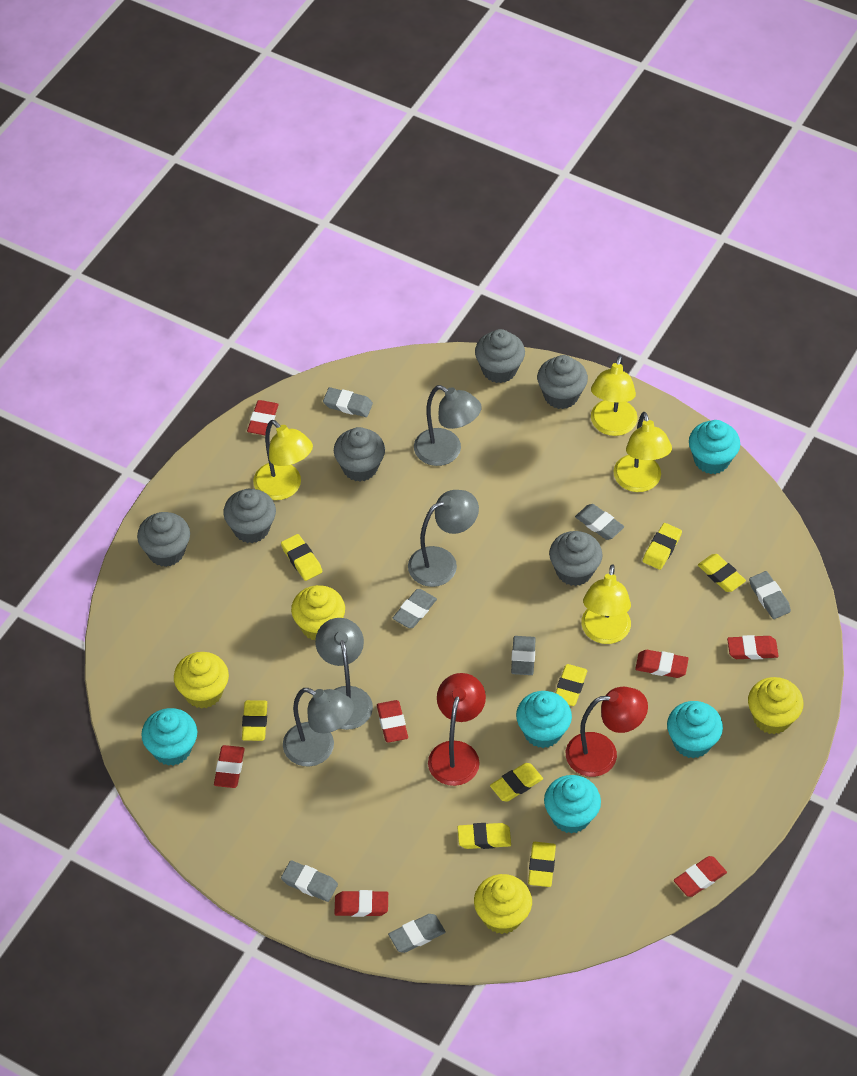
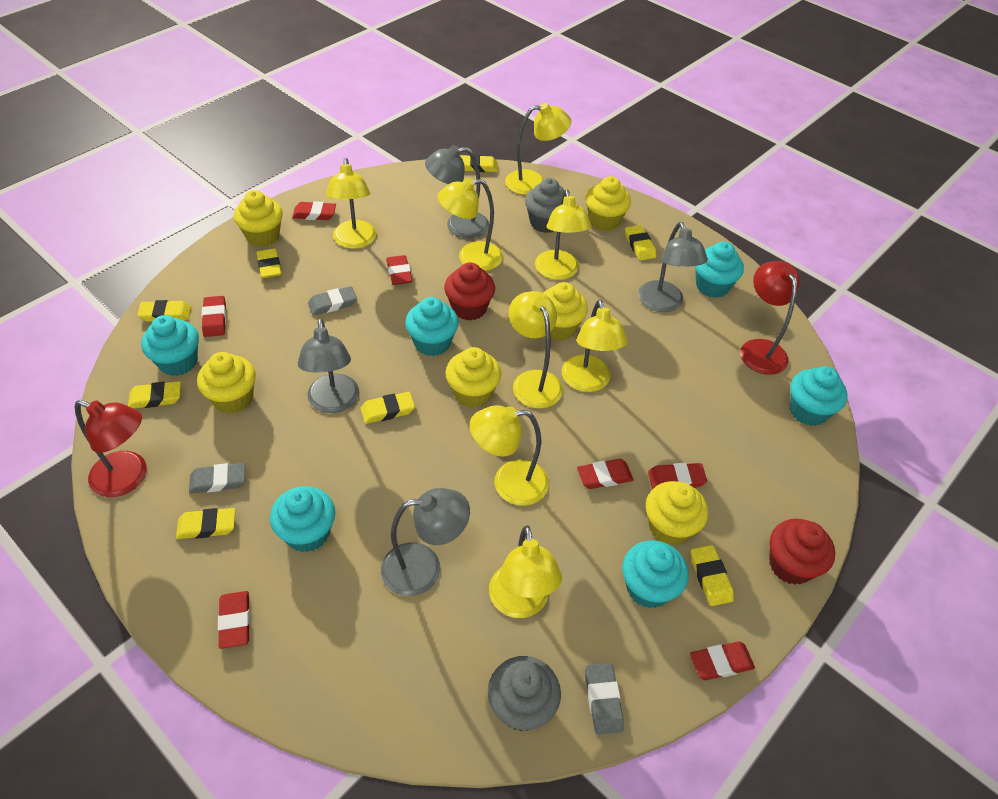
grey cupcake: [137,512,190,567] [223,489,276,543] [334,427,385,482] [475,329,525,383] [537,355,588,409] [549,531,603,586] = 6 -> [488,656,561,731] [525,178,564,233] = 2
grey eraser: [281,860,338,902] [323,387,373,417] [388,914,445,953] [393,589,437,628] [511,636,536,675] [575,504,624,540] [749,571,791,619] = 7 -> [189,463,245,494] [308,286,357,315] [585,663,624,735] = 3
red cupcake: none = 0 -> [444,262,495,321] [769,519,835,585] = 2
turquoise cupcake: [141,708,198,766] [516,691,572,748] [544,775,601,834] [667,701,723,759] [689,420,740,474] = 5 -> [141,315,199,376] [270,486,335,552] [405,297,459,356] [622,540,688,608] [695,241,744,298] [790,366,848,426] = 6
yellow cupcake: [174,652,229,709] [291,585,345,640] [474,874,532,934] [748,677,803,734] = 4 -> [197,352,256,414] [234,190,283,247] [446,347,501,408] [543,282,588,340] [585,176,631,231] [646,481,708,545] = 6
yellow lamp: [253,420,313,500] [581,564,631,644] [591,355,638,436] [614,412,672,492] = 4 -> [326,158,376,249] [438,178,503,271] [470,405,549,506] [489,525,562,618] [505,103,571,195] [509,291,563,409] [535,190,591,280] [562,299,628,392] = 8

